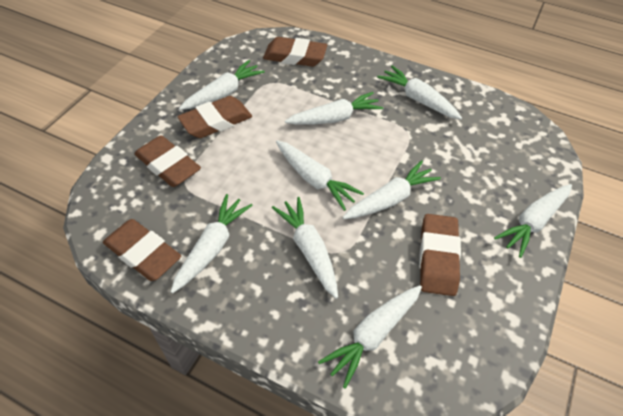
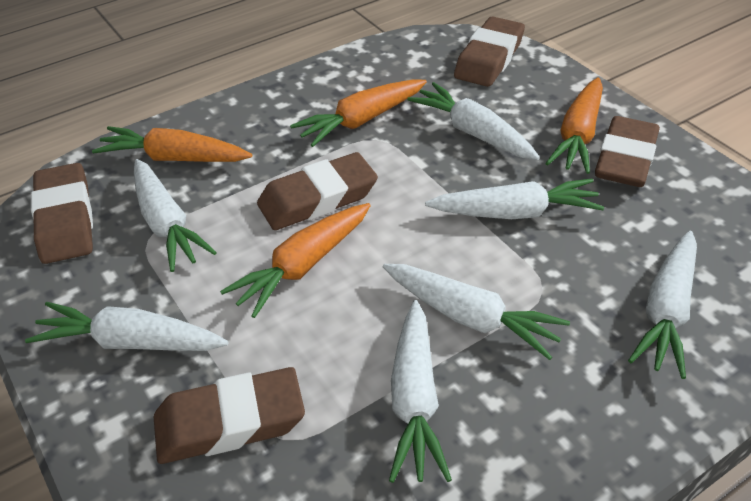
orange carrot: none = 0 -> [92,126,252,162] [220,203,371,318] [290,79,427,147] [545,77,603,174] = 4
white carrot: [171,194,253,293] [179,60,265,110] [272,197,338,299] [276,140,364,211] [285,92,383,125] [318,285,422,389] [343,160,441,219] [377,66,462,119] [494,184,572,258] = 9 -> [25,302,228,351] [134,159,217,272] [383,264,570,360] [389,300,452,483] [407,82,540,160] [425,179,604,219] [628,231,697,379] = 7

